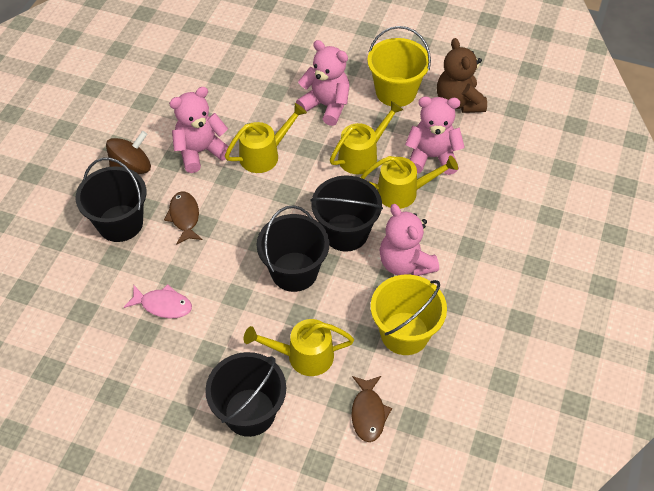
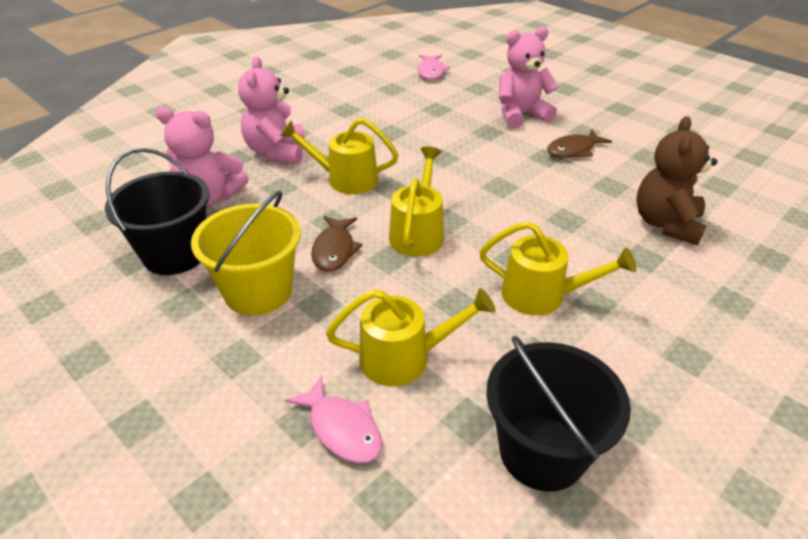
black bucket: [76,158,147,242] [205,352,286,437] [257,205,329,292] [311,176,383,252] = 4 -> [105,148,210,275] [486,335,631,492] = 2
brown spinning top: [106,131,151,174] = 1 -> none = 0
pink fish: [124,284,192,318] = 1 -> [285,375,382,463] [418,55,450,80] = 2
pink teddy bear: [169,87,231,173] [296,40,350,126] [379,204,439,276] [405,96,465,175] = 4 -> [156,107,248,206] [238,56,305,164] [499,26,558,128] = 3
yellow bucket: [367,26,431,107] [371,275,447,355] = 2 -> [191,191,301,315] = 1

